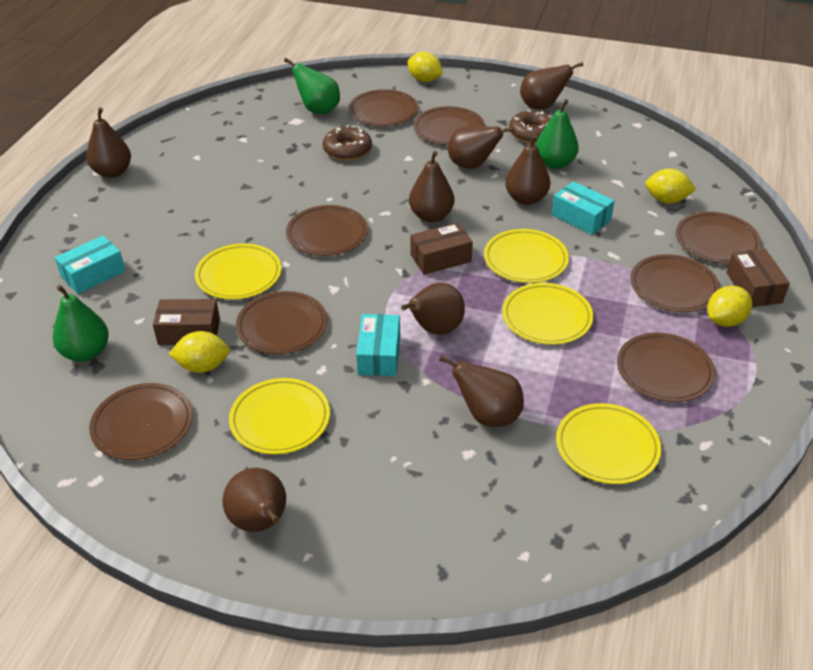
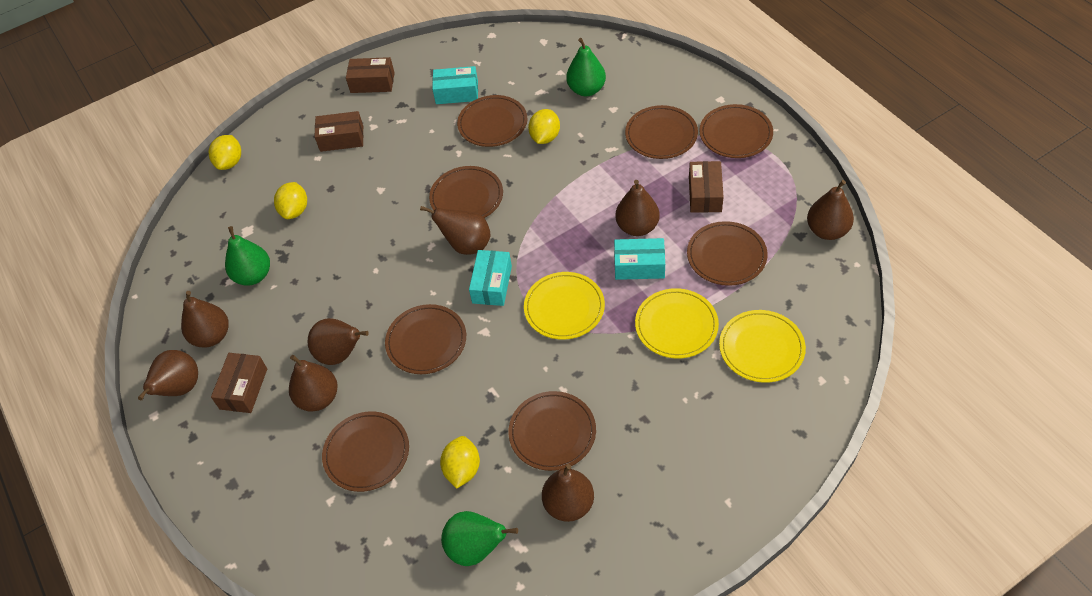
brown box: [153,299,220,345] [410,223,473,275] [726,249,790,307] = 3 -> [211,353,267,413] [314,111,363,152] [346,57,395,93] [689,161,724,213] = 4
brown donut: [323,125,372,161] [509,110,552,144] = 2 -> none = 0
yellow plate: [195,243,281,300] [229,378,330,454] [484,229,569,283] [502,283,593,345] [556,403,661,484] = 5 -> [524,272,605,340] [635,288,719,358] [719,310,806,383] = 3

